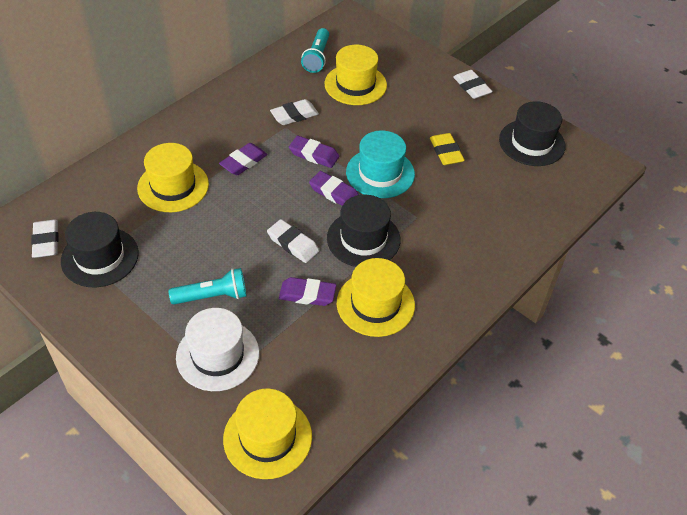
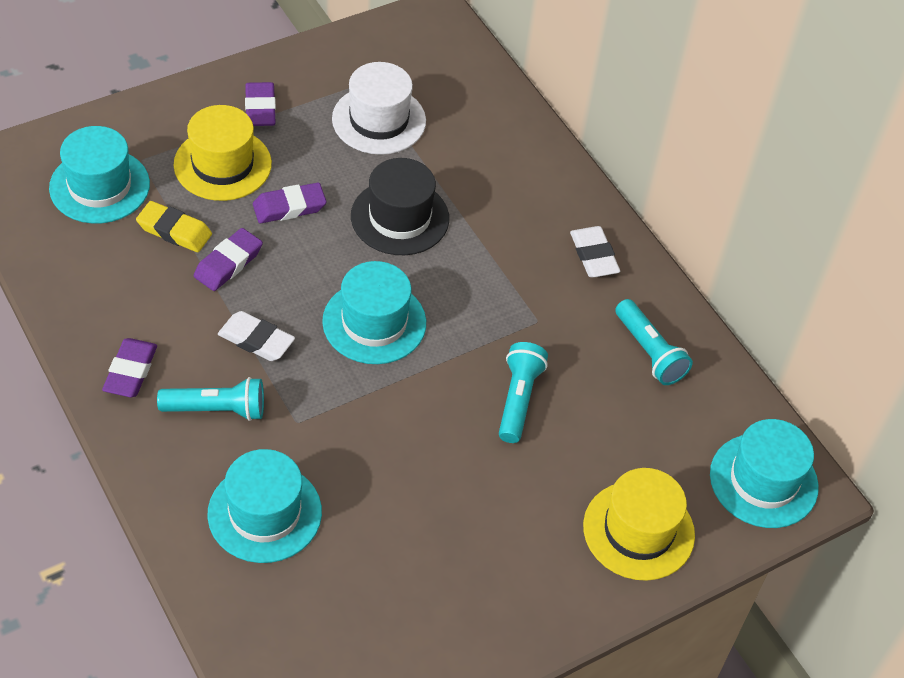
black hat: [61,212,139,287] [327,195,401,267] [499,101,566,166] = 3 -> [351,158,449,255] = 1
turquoise flashlight: [169,268,247,304] [301,28,329,73] = 2 -> [157,377,264,421] [499,342,548,443] [615,299,693,385] = 3
turquoise hat: [346,130,415,198] = 1 -> [49,126,150,224] [208,449,322,563] [322,261,426,364] [710,419,819,528] = 4
white eraser: [31,220,59,258] [267,219,319,263] [270,99,319,125] [453,70,493,99] = 4 -> [218,311,295,361] [570,226,620,277] = 2
yellow hat: [137,143,209,212] [223,389,312,479] [324,45,387,105] [337,258,415,337] = 4 -> [174,105,272,201] [583,468,695,581] = 2

